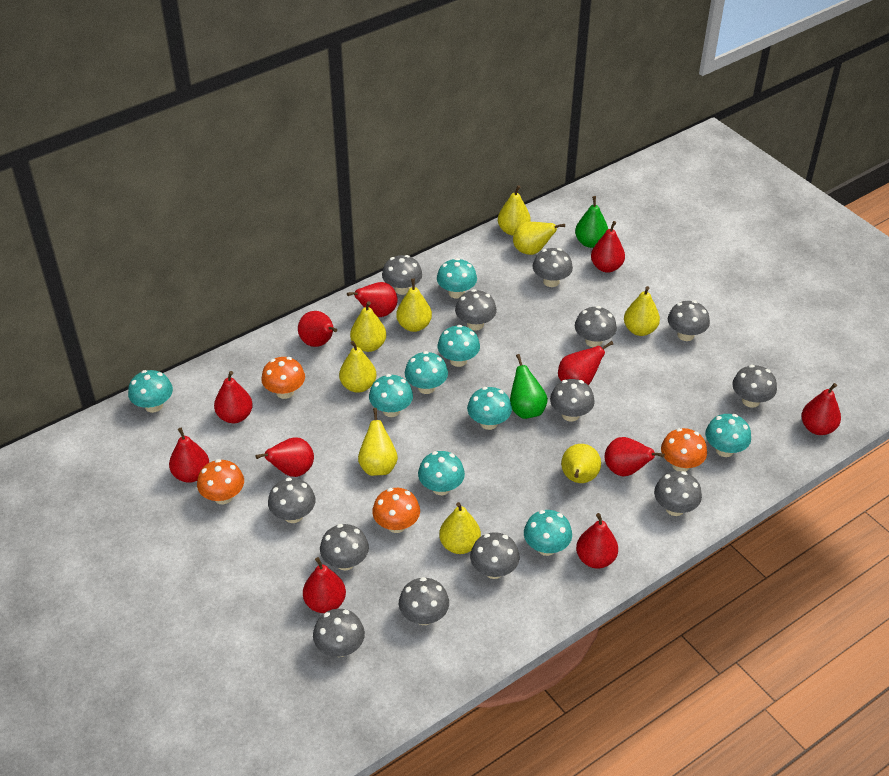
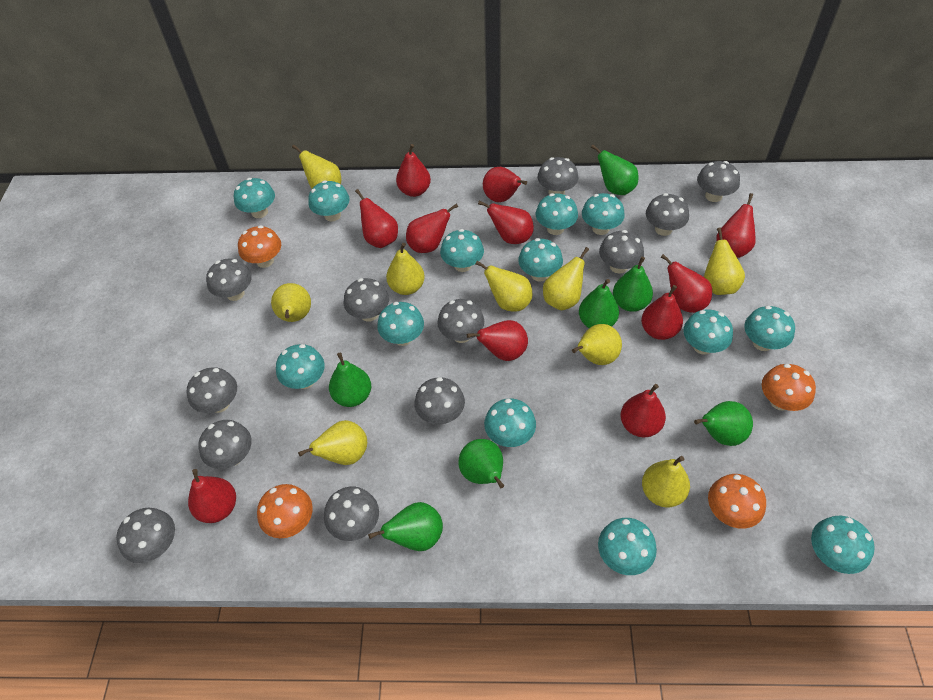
green pear: [510,354,548,419] [575,196,608,248] = 2 -> [329,353,371,407] [368,502,443,551] [459,439,504,488] [579,279,619,328] [591,145,639,195] [613,257,653,312] [694,401,753,446] = 7
grey mushroom: [268,478,316,523] [313,609,365,657] [320,524,369,570] [382,255,422,295] [399,577,449,625] [455,289,497,331] [470,532,520,579] [533,248,573,287] [550,379,595,422] [575,306,617,347] [654,471,702,516] [668,300,710,341] [732,365,777,408] = 13 -> [116,508,175,563] [187,367,237,413] [199,420,252,469] [206,259,252,301] [324,487,379,541] [344,278,389,322] [414,377,465,425] [437,299,484,343] [538,157,578,194] [599,230,644,274] [646,193,689,236] [697,161,740,202] = 12
turquoise mushroom: [128,370,173,413] [369,374,413,417] [405,351,448,394] [418,451,465,495] [437,258,477,299] [438,325,480,367] [467,387,512,430] [524,510,572,556] [705,414,751,457] = 9 -> [234,178,275,218] [276,344,325,389] [308,180,350,222] [377,302,424,346] [440,229,484,272] [484,398,536,447] [518,238,563,281] [536,193,578,235] [582,193,625,235] [598,518,657,575] [683,309,733,355] [744,306,795,351] [811,516,875,574] = 13

